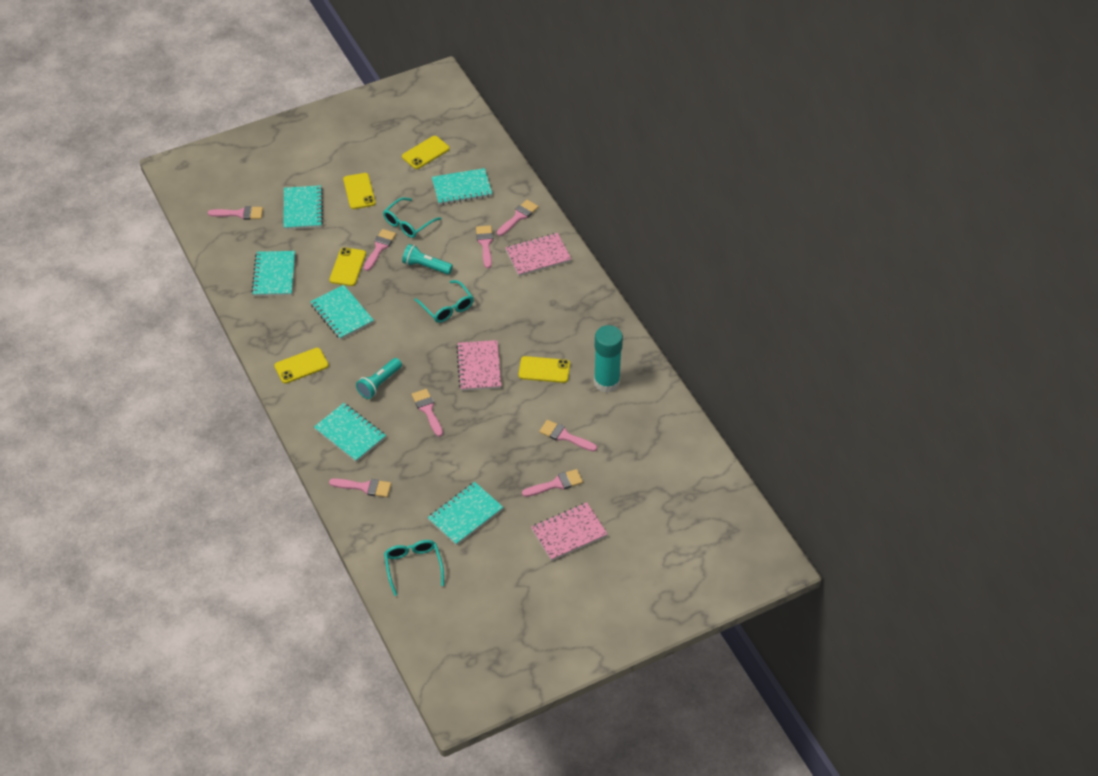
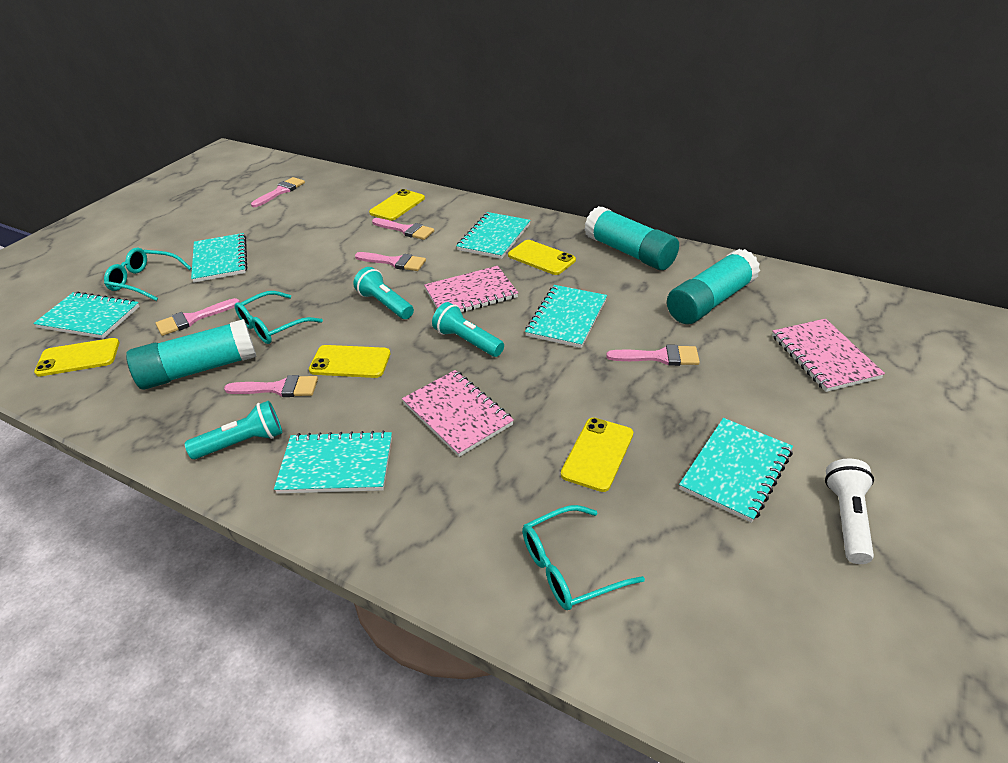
pink brush: [208,206,263,220] [329,478,391,497] [364,229,396,271] [412,389,443,437] [476,225,493,268] [497,200,539,236] [522,469,583,497] [539,420,597,452] = 8 -> [156,298,240,336] [224,375,318,397] [251,177,305,207] [355,252,426,271] [372,218,435,240] [606,345,700,366] = 6
turquoise flashlight: [356,358,402,399] [402,244,453,275] = 2 -> [185,401,282,459] [353,267,414,319] [432,302,504,357] = 3
turquoise glue stick: [594,325,623,393] = 1 -> [126,319,257,390] [584,206,679,270] [667,249,760,324] = 3
white flashlight: none = 0 -> [825,459,874,564] = 1

